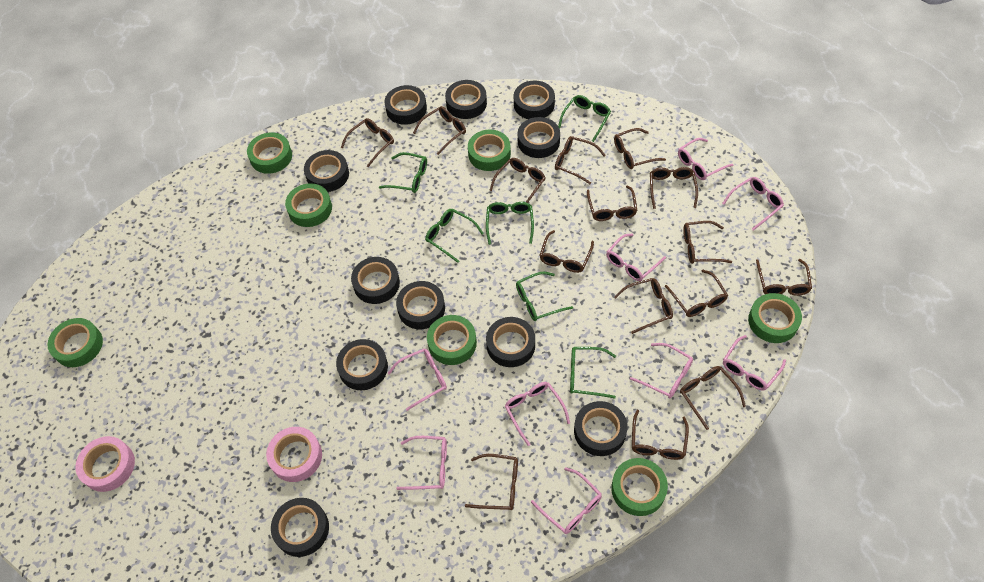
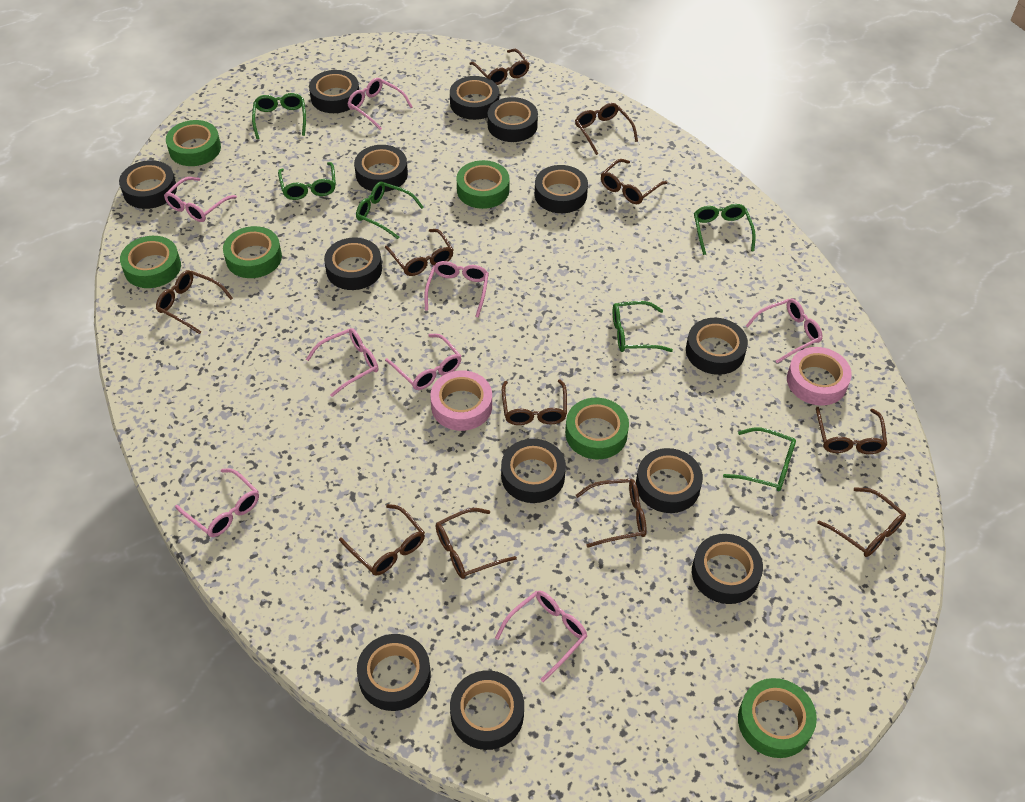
black tape: [271,498,329,557] [304,150,349,192] [336,339,388,390] [351,257,400,304] [384,85,427,125] [396,281,445,329] [445,80,487,119] [486,317,535,367] [514,81,555,119] [518,117,560,158] [574,401,628,456] = 11 -> [119,160,177,209] [309,70,359,113] [324,237,382,290] [354,145,408,192] [357,634,431,711] [450,76,499,120] [450,670,524,750] [488,97,538,142] [501,439,566,503] [535,165,588,213] [636,448,703,513] [686,318,748,375] [692,534,763,604] = 13
brown glasses: [341,118,394,167] [413,106,466,155] [465,454,518,510] [489,158,545,203] [539,230,594,273] [555,136,605,184] [587,185,637,221] [614,128,666,169] [614,278,673,334] [632,410,689,460] [650,167,698,209] [665,270,728,317] [680,366,746,430] [683,221,732,264] [756,259,812,296] = 15 -> [156,270,233,334] [339,504,425,576] [385,229,453,276] [435,508,517,579] [469,49,530,85] [502,380,567,425] [575,103,638,155] [576,479,647,548] [601,159,667,204] [816,407,887,454] [817,487,906,557] = 11
green tape: [48,318,103,367] [247,133,292,174] [285,183,332,227] [427,315,477,365] [468,130,511,171] [611,458,668,516] [748,293,802,343] = 7 -> [120,236,181,288] [166,120,221,166] [223,226,282,278] [456,160,509,209] [565,398,629,459] [738,678,817,758] = 6
pink glasses: [388,348,447,411] [396,436,447,490] [505,382,570,446] [531,467,602,534] [606,234,666,281] [630,343,693,398] [678,138,733,180] [722,177,784,231] [723,335,786,391] = 9 -> [164,177,237,222] [175,468,259,537] [306,328,378,397] [348,78,413,130] [385,334,462,390] [424,261,489,318] [495,591,587,682] [746,299,823,364] = 8

